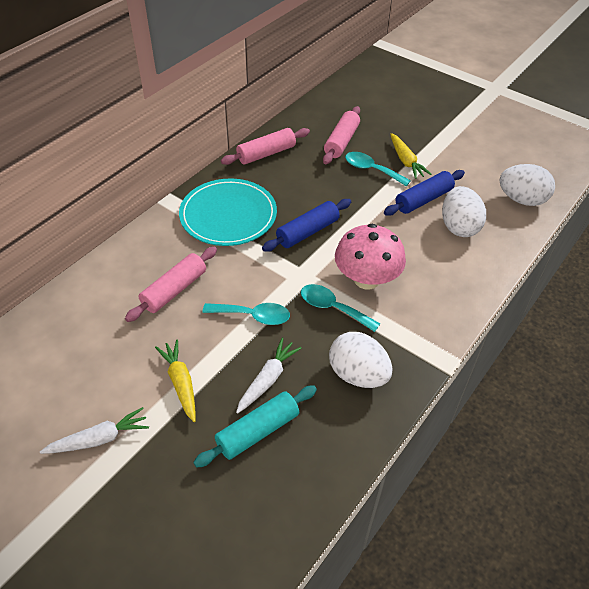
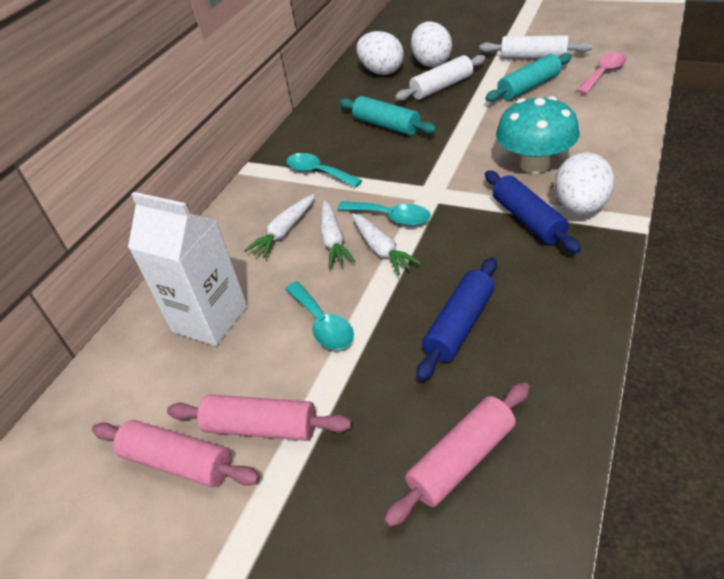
pink mushroom: [335,224,406,290] = 1 -> none = 0
pink spoon: none = 0 -> [576,53,627,94] = 1
turquoise mushroom: none = 0 -> [496,96,580,173] = 1
turquoise plate: [179,178,277,246] = 1 -> none = 0
turquoise rolling pin: [193,385,317,468] = 1 -> [339,96,437,135] [485,53,572,102] = 2
white carrot: [40,407,149,454] [236,338,302,414] = 2 -> [244,194,315,258] [321,200,355,268] [352,213,421,276] = 3
white carton: none = 0 -> [128,192,247,346] = 1
white rolling pin: none = 0 -> [395,55,486,101] [479,36,592,59] = 2
yellow carrot: [155,340,196,422] [390,133,431,179] = 2 -> none = 0

